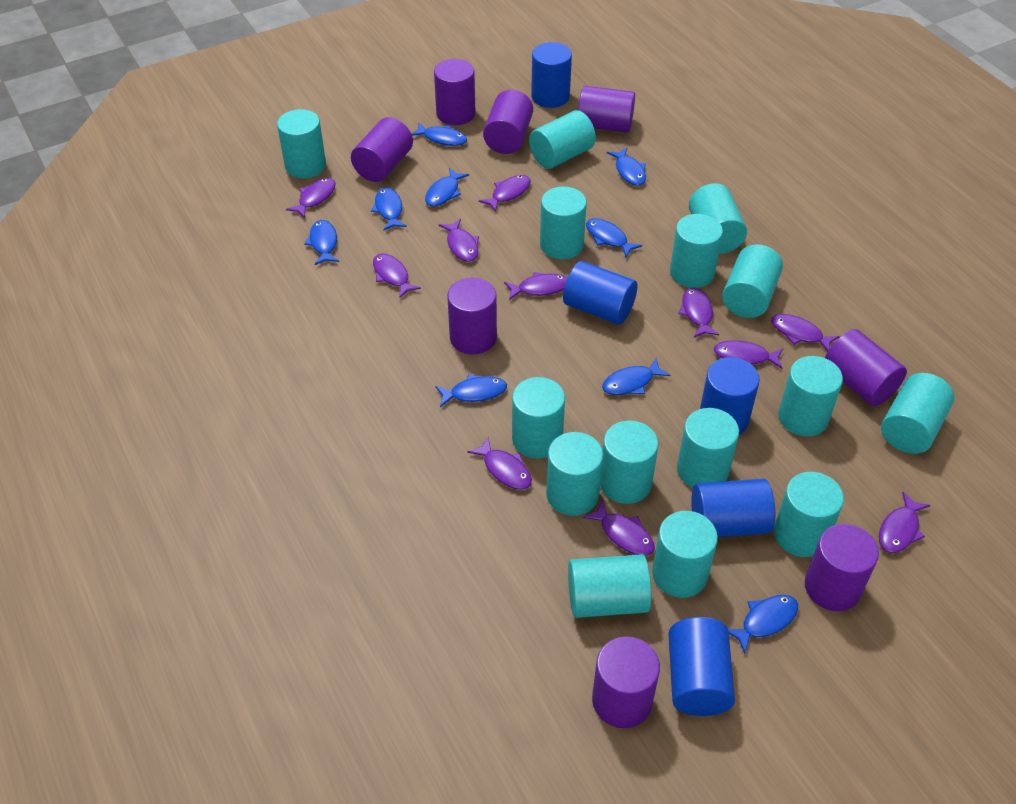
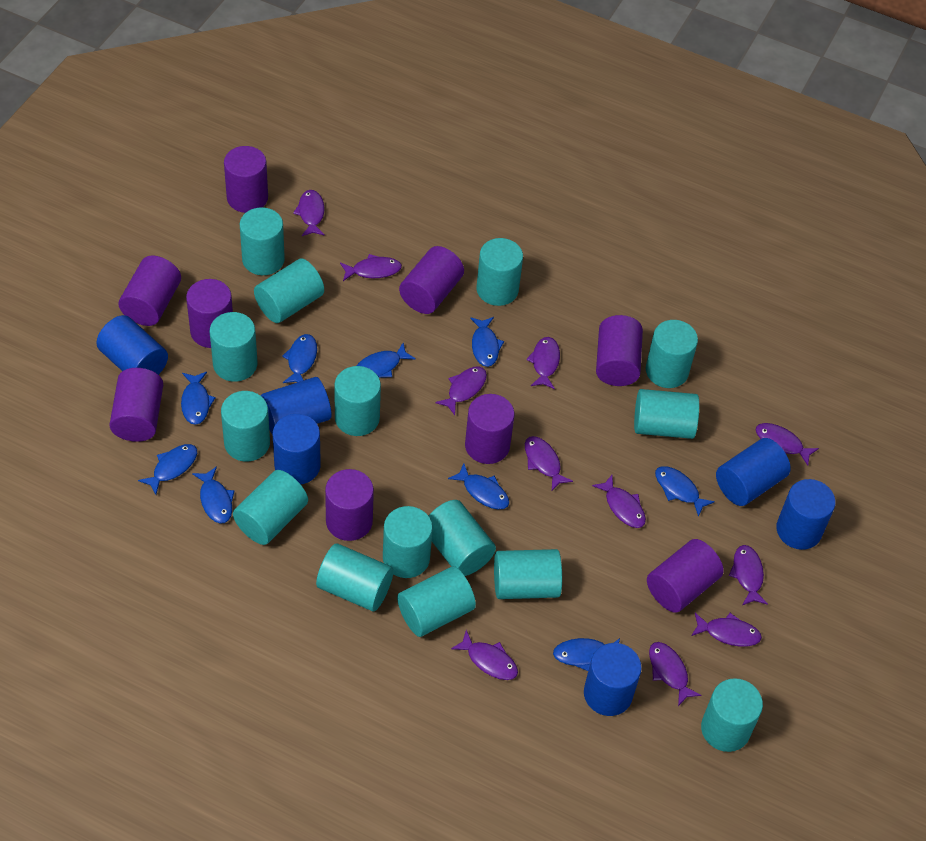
blue cylinder: [531,42,572,108] [563,261,637,325] [668,617,735,716] [691,479,775,537] [700,357,760,435] = 5 -> [96,315,168,375] [261,377,331,435] [273,414,321,484] [584,643,642,716] [716,438,791,506] [776,479,836,550] = 6
purple cylinder: [351,117,413,182] [434,59,475,125] [447,277,497,355] [483,90,533,154] [578,86,635,133] [592,636,660,728] [805,524,879,611] [825,329,907,406] = 8 -> [109,368,163,442] [118,256,181,326] [186,279,233,348] [224,146,268,213] [325,469,374,541] [399,246,464,314] [465,394,515,464] [596,315,643,386] [647,539,724,613] = 9

